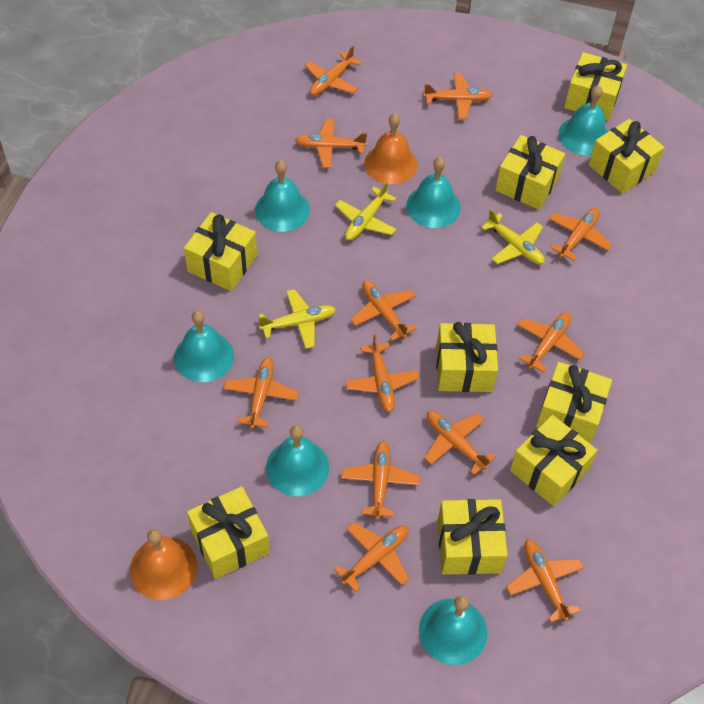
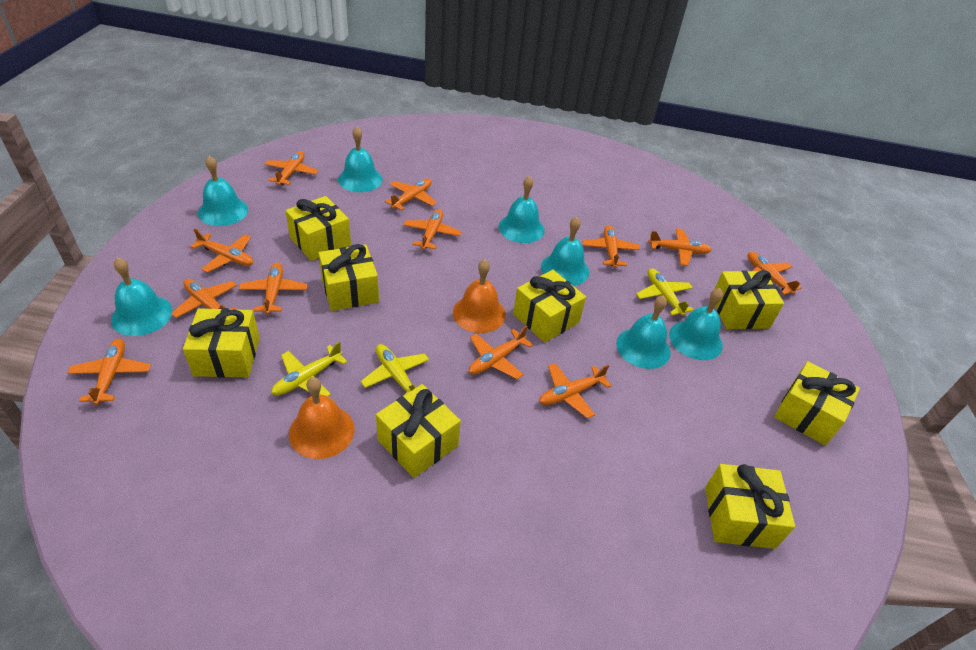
turquoise bell: [174,311,234,382] [255,160,310,232] [266,425,329,496] [406,157,461,228] [419,595,487,665] [558,85,608,155] = 6 -> [111,257,173,336] [198,156,248,226] [338,126,383,192] [499,176,545,243] [541,217,589,286] [616,295,671,369] [669,288,723,360] = 7
yellow gift: [184,212,257,291] [187,486,270,579] [436,322,498,392] [438,499,508,575] [495,135,565,210] [510,415,597,506] [536,362,612,444] [564,52,627,121] [589,119,665,194] = 9 -> [183,308,260,377] [285,196,351,261] [318,244,379,311] [376,384,461,478] [513,270,586,343] [705,464,795,549] [715,270,784,329] [774,361,860,446] = 8

